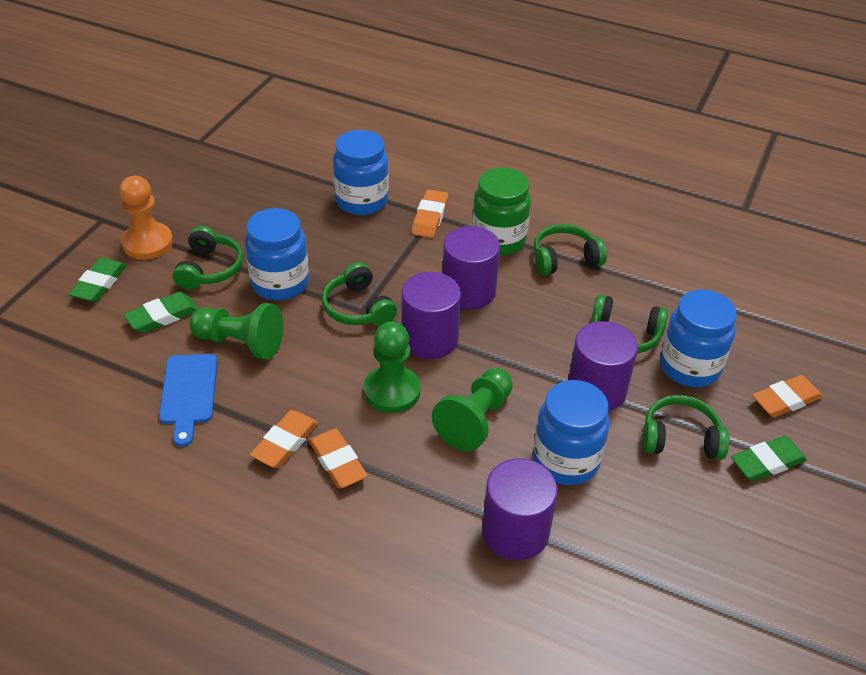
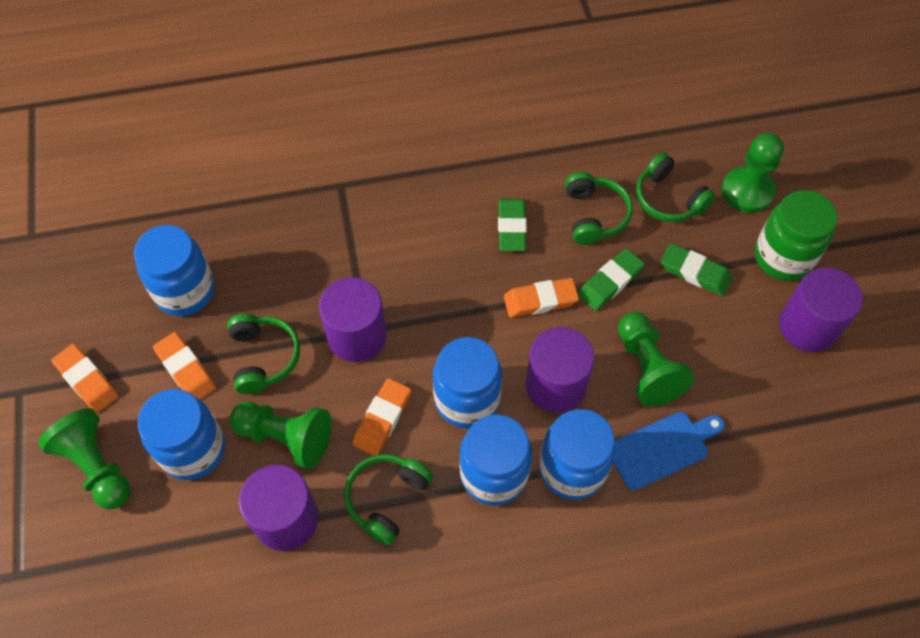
blue jar: [245,208,309,300] [333,130,389,215] [533,380,610,485] [660,289,737,387] = 4 -> [134,225,215,316] [137,389,225,480] [433,337,502,428] [459,414,532,505] [539,409,616,500] = 5
green headphones: [173,226,243,290] [322,262,397,326] [534,224,607,275] [592,294,668,353] [642,395,729,460] = 5 -> [227,314,300,394] [344,454,433,545] [565,172,633,245] [636,152,716,222] = 4
green pawn: [189,303,283,359] [364,321,421,413] [432,368,513,451] = 3 -> [38,408,131,509] [230,402,332,469] [618,312,695,406] [722,133,784,213] = 4
orange pawn: [120,176,173,260] = 1 -> none = 0

